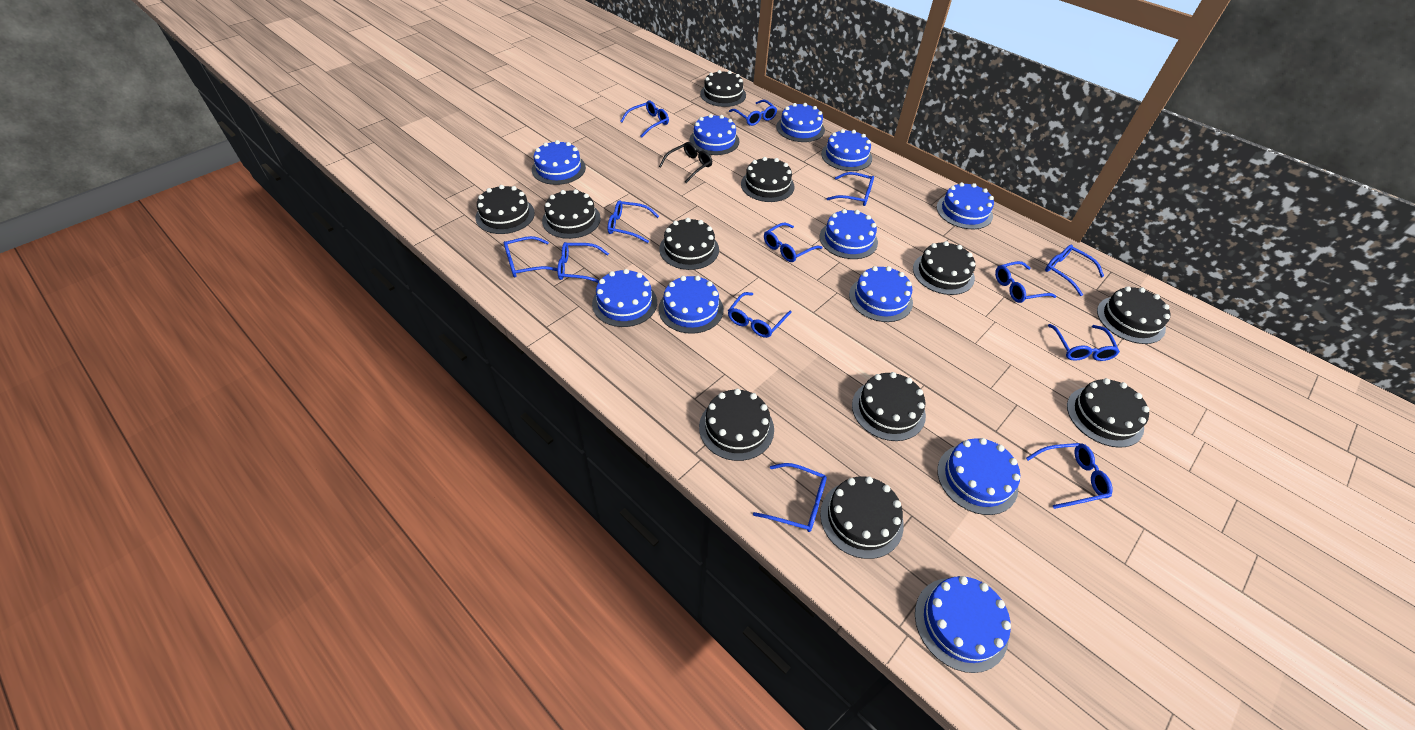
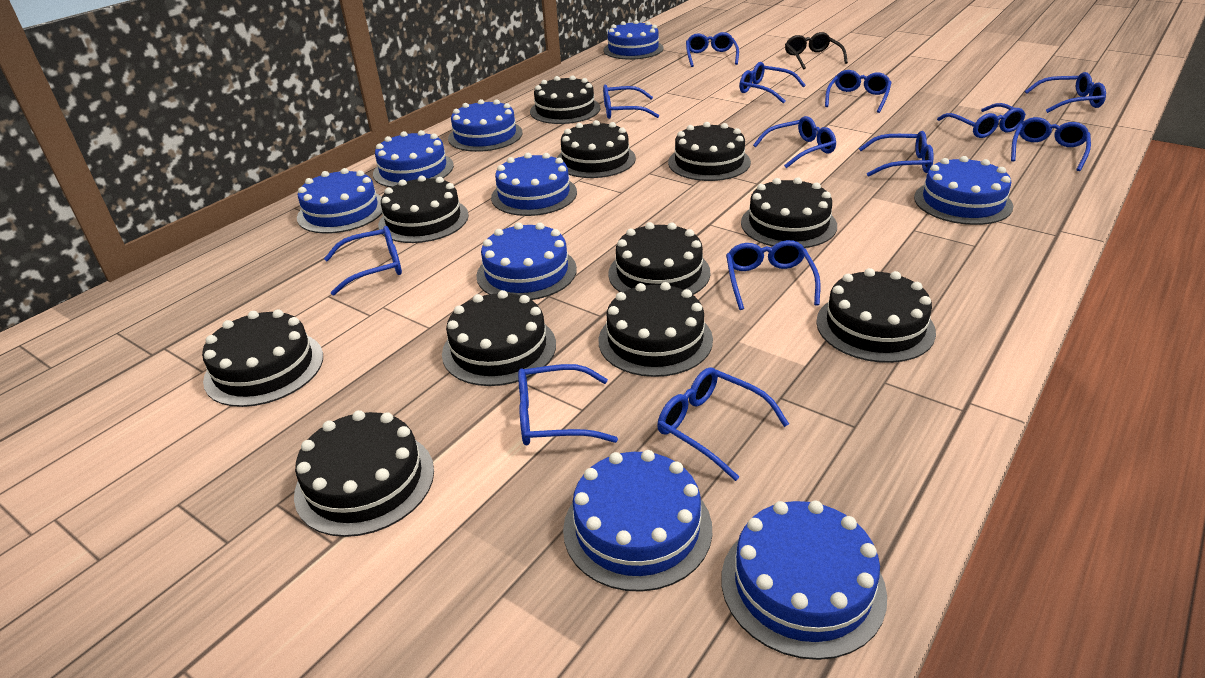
blue cake: [532,140,586,185] [592,269,657,327] [658,276,723,334] [690,114,740,155] [776,103,825,142] [819,209,878,259] [821,129,872,171] [849,266,913,322] [915,576,1011,673] [937,182,994,229] [937,438,1020,515] = 11 -> [297,168,382,234] [373,130,454,188] [448,99,523,152] [476,222,577,300] [491,153,577,216] [563,450,712,592] [603,20,664,60] [722,501,887,660] [914,156,1013,225] = 9

